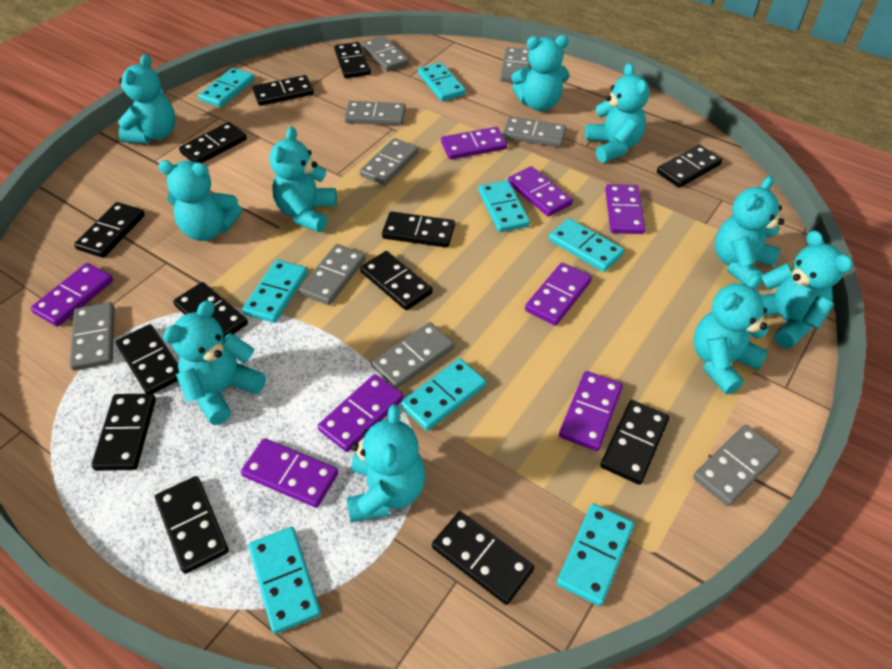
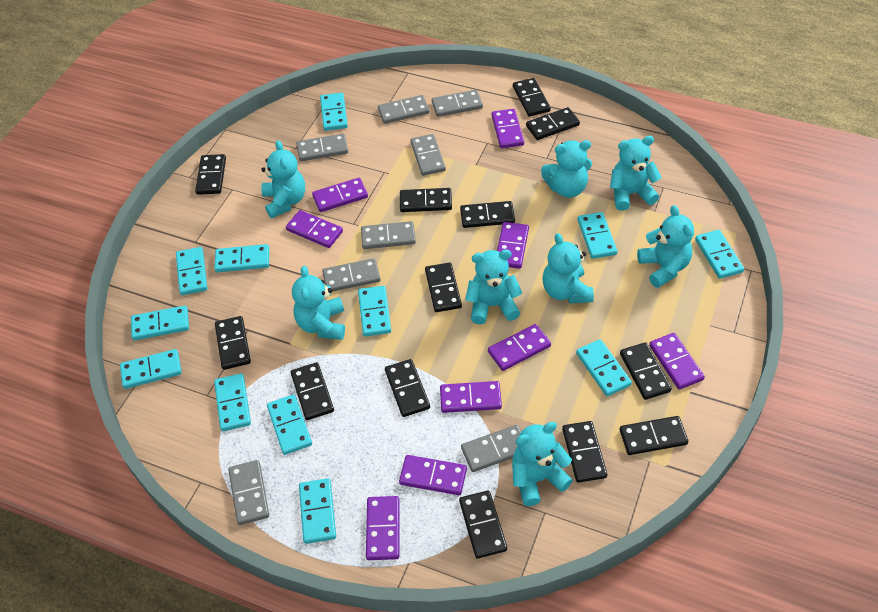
grey domino: [70,302,115,371] [299,244,366,305] [344,101,406,125] [360,138,419,186] [361,36,409,72] [371,322,454,389] [500,47,530,82] [503,116,567,147] [693,425,781,506] = 9 -> [228,460,269,525] [296,134,348,161] [322,258,381,292] [361,221,416,249] [378,95,430,124] [410,134,446,176] [432,90,483,117] [461,425,521,472] = 8
purple domino: [31,263,113,327] [241,438,338,508] [318,374,404,452] [441,127,507,159] [508,166,573,217] [525,263,592,325] [559,371,623,451] [605,184,645,234] = 8 -> [286,210,343,248] [312,178,368,212] [366,496,400,560] [399,455,467,495] [440,381,502,413] [488,324,551,371] [492,109,524,148] [497,222,529,269] [649,333,705,390] = 9
turquoise domino: [198,68,255,107] [242,260,308,323] [249,527,321,634] [401,358,486,431] [418,62,466,101] [478,180,530,232] [549,218,624,272] [557,503,634,606] = 8 -> [120,349,182,389] [131,306,189,340] [176,247,207,295] [214,244,269,272] [214,374,251,431] [267,394,312,455] [299,478,336,544] [320,93,348,131] [358,286,391,336] [576,339,632,396] [578,212,617,259] [695,230,744,279] = 12
turquoise teddy bear: [118,54,176,143] [158,160,242,241] [163,300,266,425] [269,126,337,232] [347,404,426,522] [511,35,569,111] [585,63,649,163] [693,273,769,394] [715,176,784,284] [761,230,852,349] = 10 -> [261,140,305,218] [292,266,345,340] [465,249,522,325] [512,422,573,506] [541,140,592,198] [542,233,594,303] [610,136,662,211] [637,205,694,288] = 8

